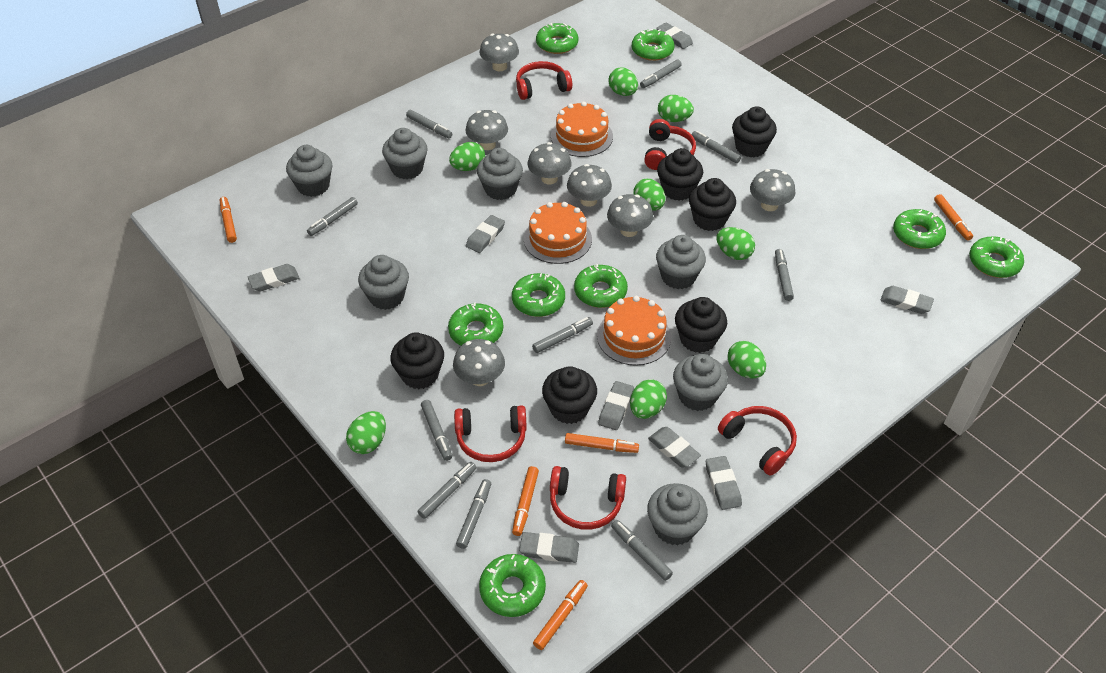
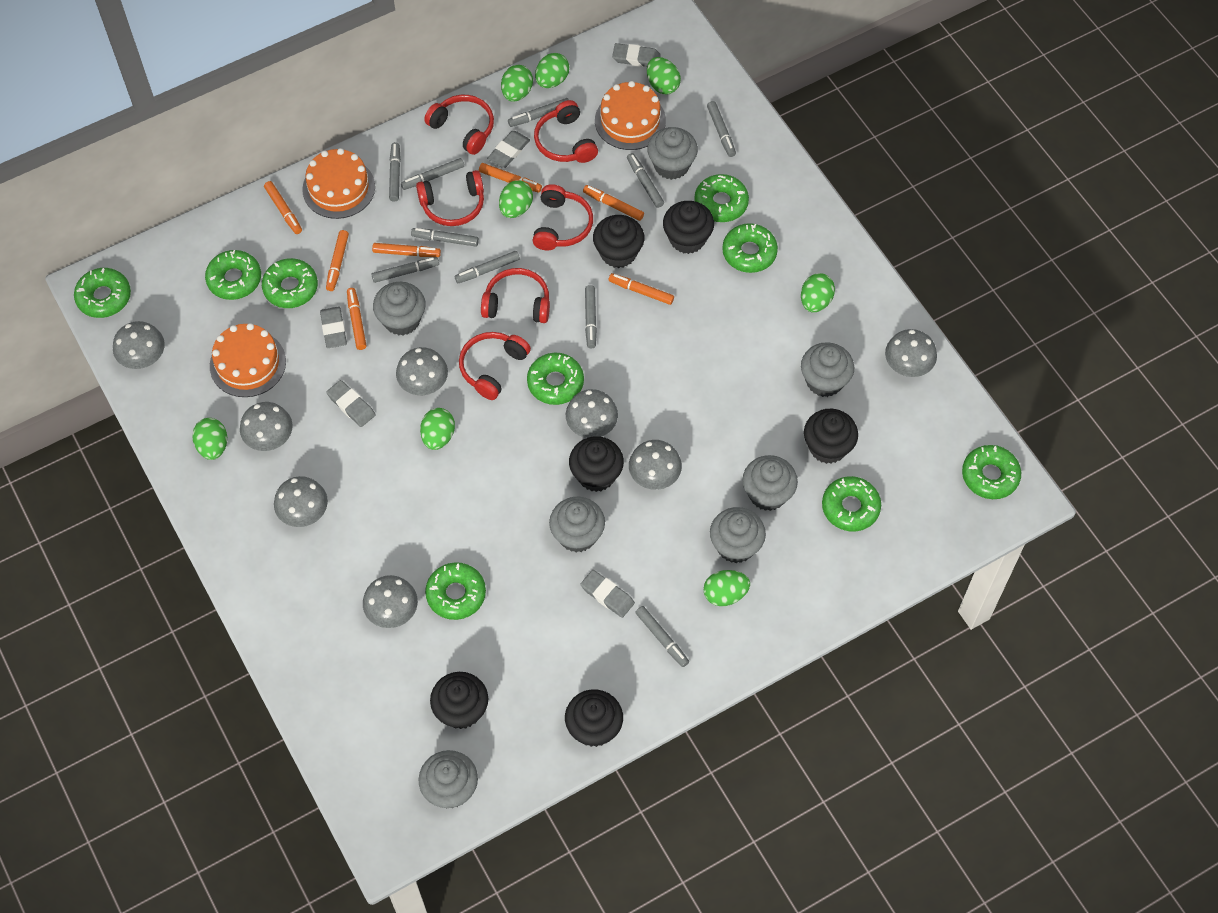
green donut: [448,303,503,346] [479,554,546,617] [512,273,565,317] [536,23,578,54] [574,264,628,308] [632,29,674,61] [893,209,946,249] [969,237,1024,278] = 8 -> [74,268,131,318] [205,250,261,300] [262,258,318,308] [425,562,486,620] [527,353,584,405] [694,174,749,222] [722,223,778,273] [822,476,881,531] [962,445,1021,499] = 9
grey eraser: [248,264,299,292] [466,215,505,253] [519,532,579,563] [598,381,634,430] [648,427,701,468] [656,22,693,49] [706,456,742,510] [880,286,934,314] = 8 -> [320,307,347,348] [326,380,375,427] [487,131,530,168] [580,570,635,618] [612,43,661,67] = 5
grey mushroom: [453,339,505,386] [465,110,508,150] [479,34,519,71] [527,142,572,184] [567,164,612,207] [607,194,653,237] [750,169,795,211] = 7 -> [113,321,165,369] [240,402,293,451] [274,476,328,527] [363,575,418,628] [396,347,448,395] [566,389,618,438] [629,440,682,490] [885,329,937,377] = 8
orange marker: [220,197,237,243] [512,466,539,536] [533,580,588,650] [565,433,639,453] [934,194,973,240] = 5 -> [264,181,302,234] [326,230,349,291] [347,288,367,350] [372,243,441,257] [479,163,542,193] [583,185,644,221] [609,273,674,305] = 7
red headphones: [454,405,527,462] [516,61,572,100] [550,466,626,530] [644,119,696,170] [718,406,797,476] = 5 -> [416,170,484,226] [424,95,494,155] [459,332,531,400] [481,268,550,323] [532,184,593,251] [534,100,598,163] = 6

